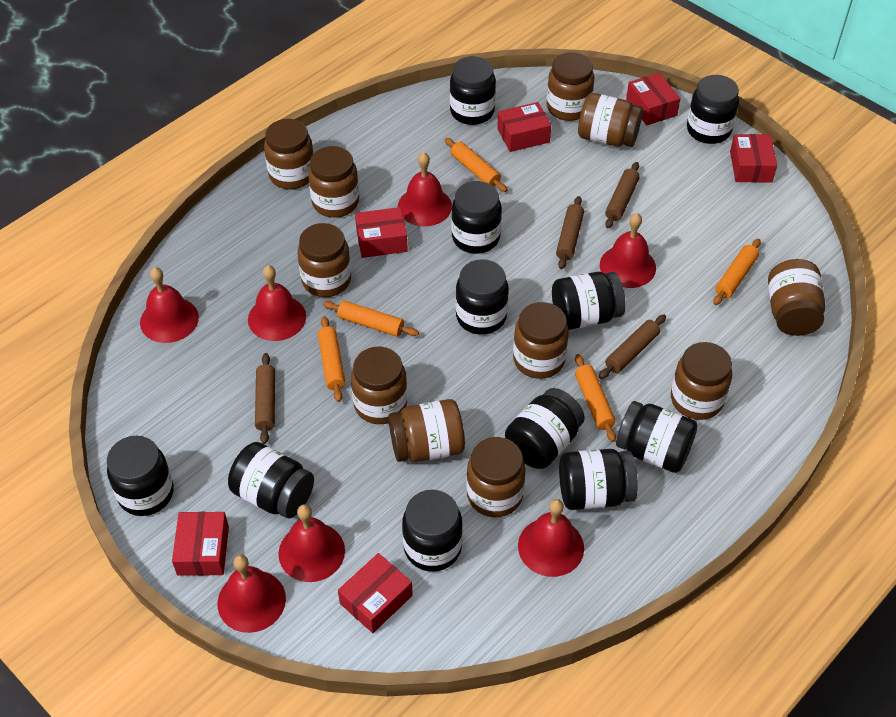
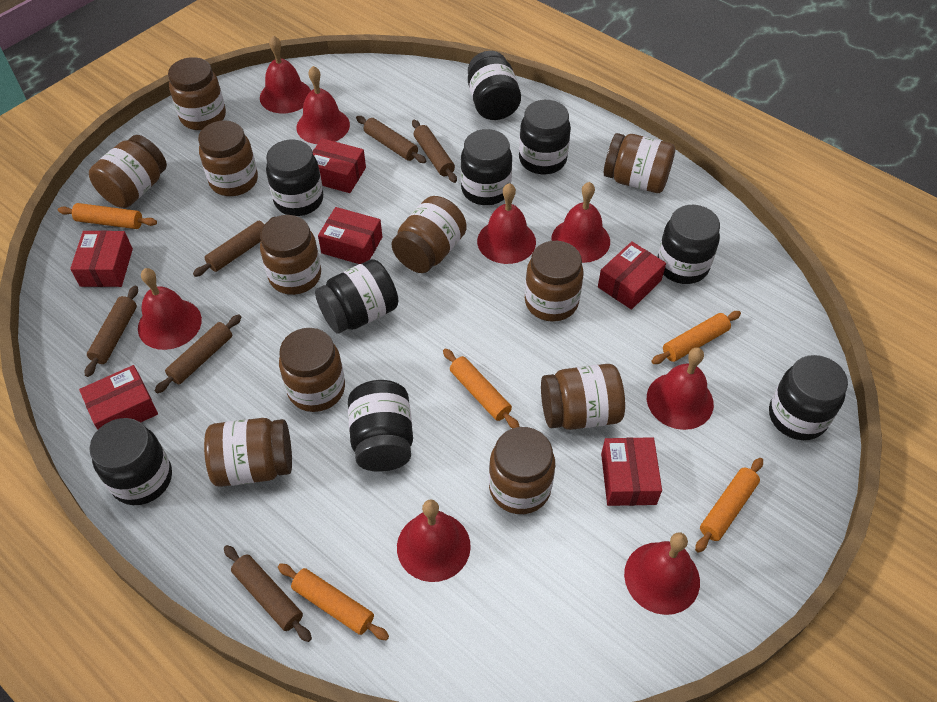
black jar: [107,436,174,516] [228,442,314,518] [402,490,463,572] [450,56,496,125] [451,181,502,254] [456,259,509,335] [505,388,585,469] [552,272,626,330] [559,449,638,510] [616,401,698,473] [687,75,739,144] = 11 -> [89,418,172,505] [266,140,323,216] [315,259,398,334] [348,380,413,472] [461,129,512,205] [468,51,521,120] [519,100,571,174] [658,205,720,284] [769,355,848,440] = 9
brown rolling pin: [255,353,275,444] [556,196,584,269] [599,314,666,379] [605,162,640,228] = 4 -> [85,286,138,377] [155,315,241,393] [193,217,275,277] [224,545,312,642] [356,116,427,163] [412,120,457,183] = 6
red bell: [140,267,199,343] [217,555,286,633] [248,265,306,341] [278,504,345,582] [398,152,452,226] [518,499,584,577] [600,213,656,288] = 7 -> [138,268,202,350] [260,36,311,113] [297,66,350,144] [397,500,471,582] [477,183,536,264] [551,182,610,263] [624,532,700,615] [647,347,714,430] = 8

